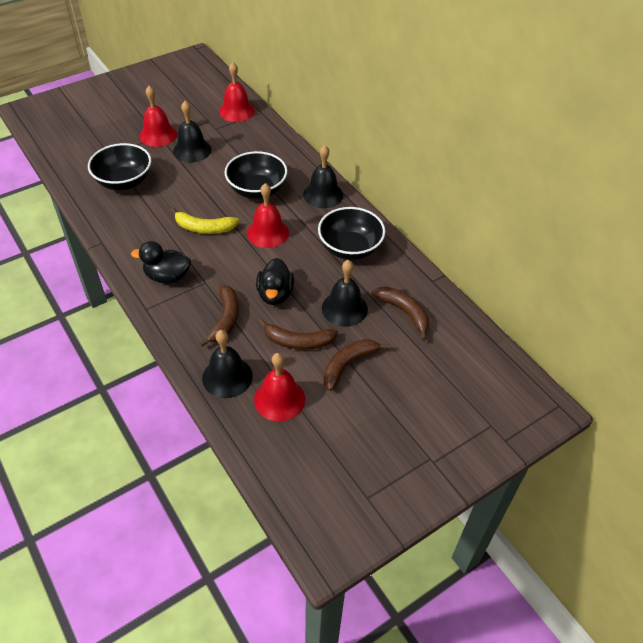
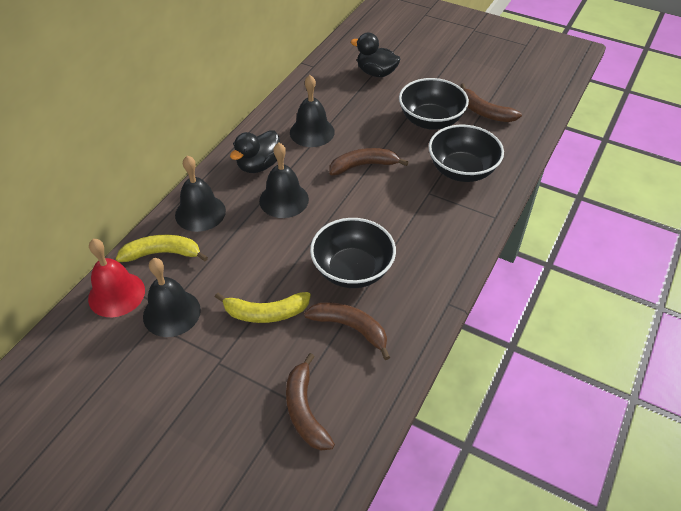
red bell: [139,86,177,147] [219,62,255,122] [247,183,289,248] [254,353,305,422] = 4 -> [88,239,145,317] = 1
yellow banana: [171,208,239,234] = 1 -> [116,235,208,262] [215,292,311,323] = 2

